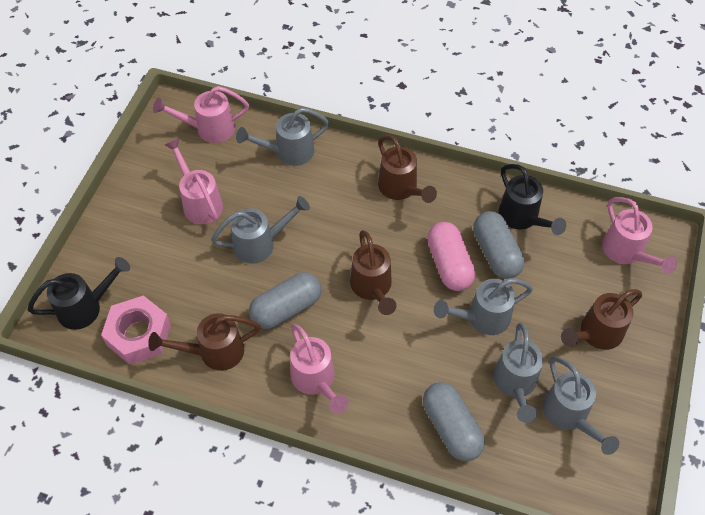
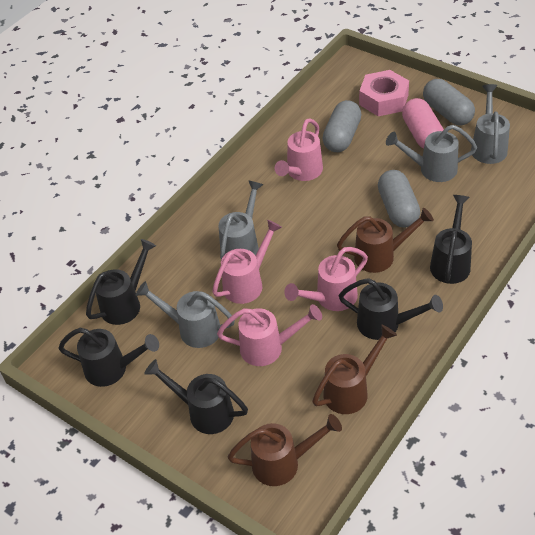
black watering can: [27,257,130,330] [498,164,566,235] = 2 -> [58,328,159,387] [86,239,156,325] [144,359,248,434] [339,278,443,340] [430,195,472,284] = 5
brown watering can: [148,313,261,371] [350,230,396,315] [378,136,437,203] [561,289,642,350] = 4 -> [228,414,342,486] [312,325,397,414] [337,208,434,273] = 3
grey watering can: [211,196,310,264] [236,108,329,166] [434,278,533,335] [493,323,543,423] [543,356,619,455] = 5 -> [136,281,235,348] [219,180,264,260] [386,125,477,182] [471,84,510,164] = 4

